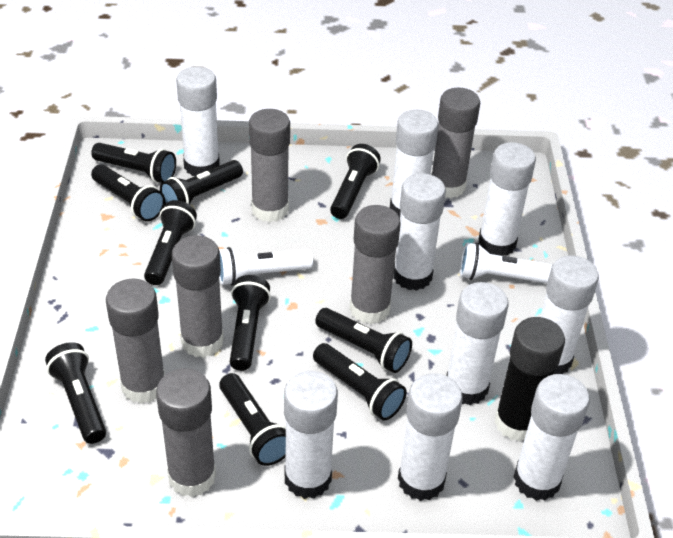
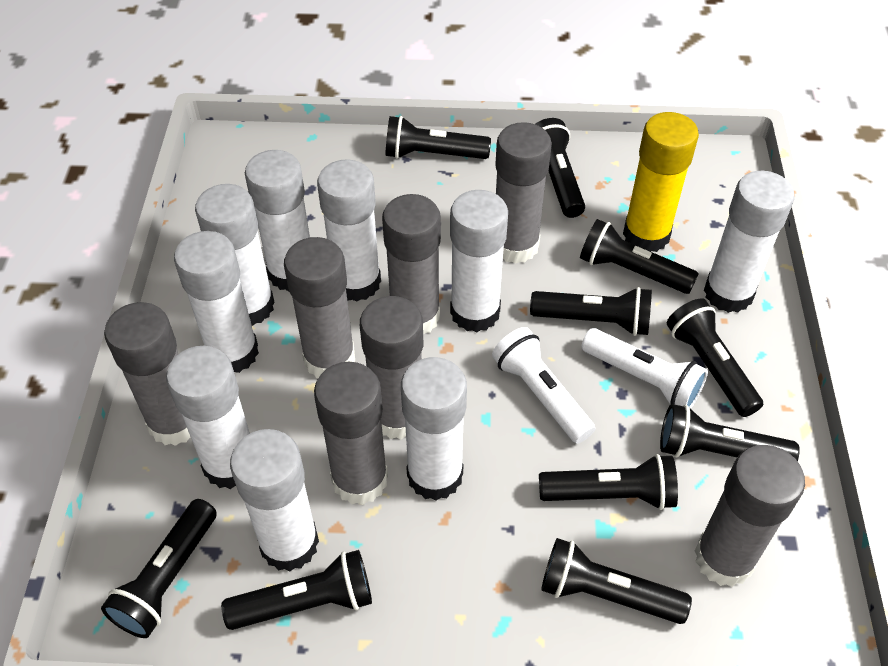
black glue stick: [495,317,565,441] = 1 -> none = 0
grey glue stick: [106,279,165,404] [156,368,216,497] [172,235,224,358] [249,109,290,222] [349,205,401,324] [431,88,480,198] = 6 -> [104,302,191,446] [284,237,355,378] [314,362,388,505] [360,296,423,439] [382,194,441,335] [495,122,552,264] [695,445,805,587] = 7
yellow glue stick: none = 0 -> [623,112,699,252] = 1

